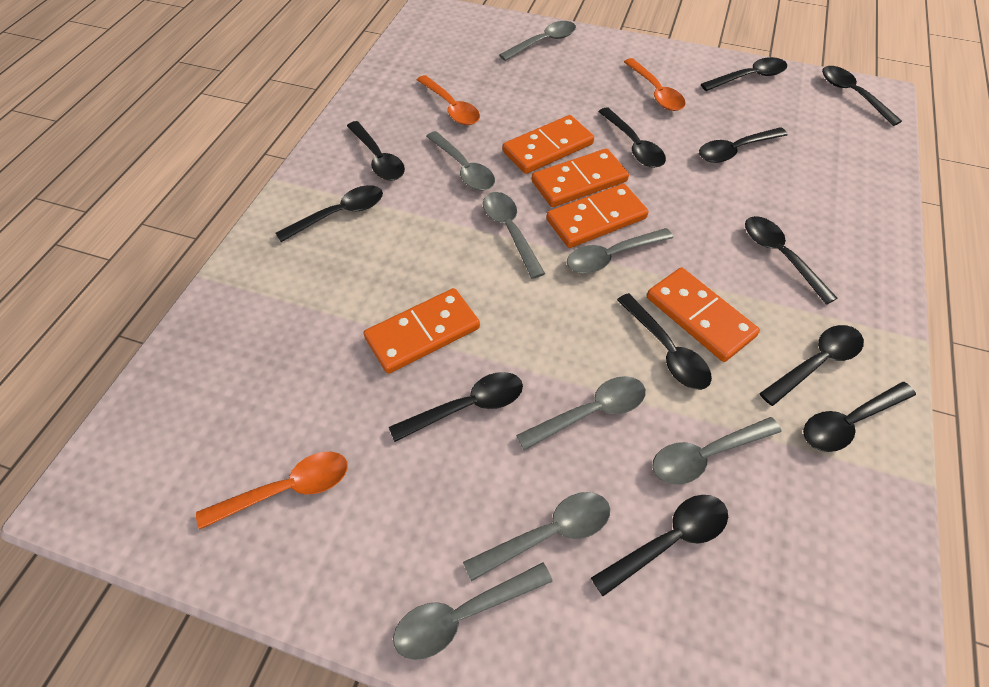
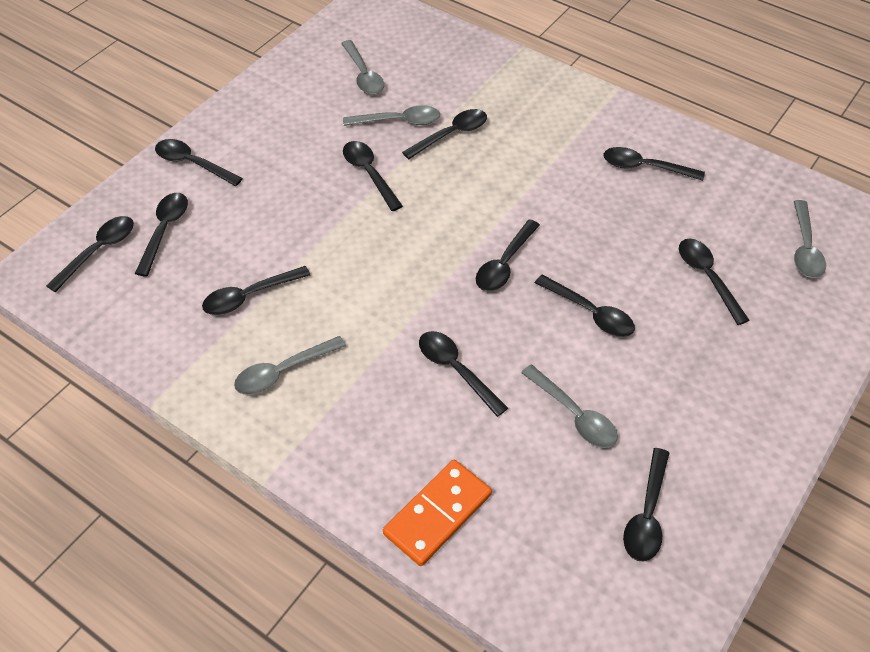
grey spoon: [393,563,553,660] [426,131,495,190] [463,492,610,581] [483,192,545,279] [499,21,576,61] [516,376,646,450] [567,228,673,274] [652,417,781,485] = 8 -> [234,336,346,395] [341,40,384,95] [343,105,440,126] [521,365,618,448] [794,200,826,278] = 5
orange domino: [364,288,480,374] [502,115,594,174] [531,149,629,207] [546,184,648,248] [647,268,760,362] = 5 -> [383,460,492,566] = 1
orange spoon: [196,452,348,530] [417,75,480,125] [624,58,686,111] = 3 -> none = 0

